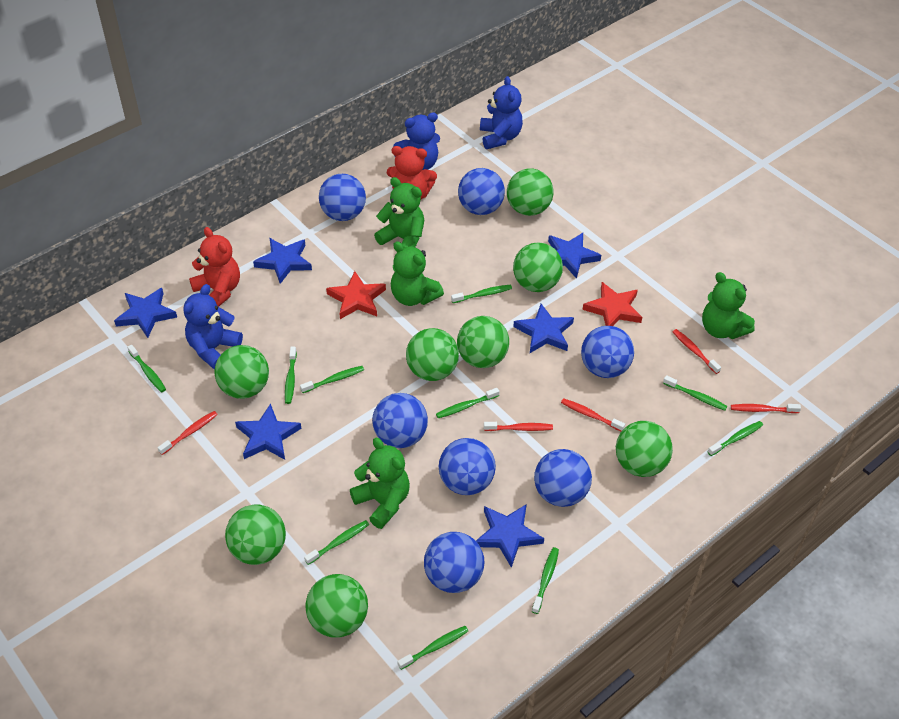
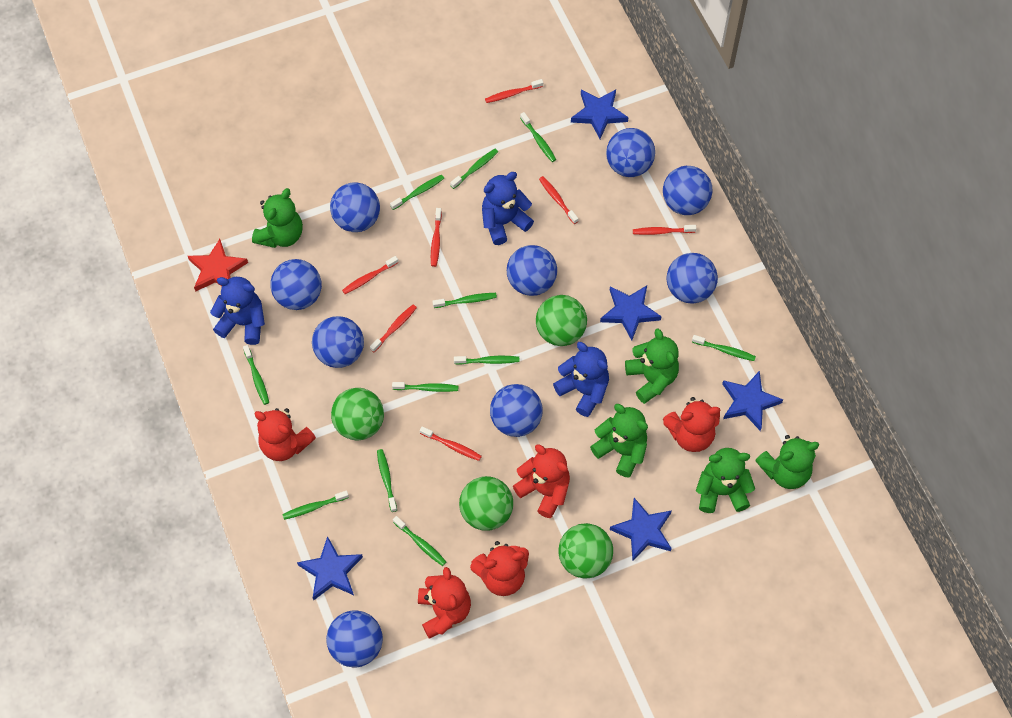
blue ball: [319,174,366,221] [372,393,428,448] [424,532,484,593] [439,438,496,495] [458,168,505,215] [534,449,592,507] [581,326,634,378] = 7 -> [270,259,322,310] [312,316,364,368] [326,610,383,667] [330,182,380,232] [490,384,543,437] [507,245,557,296] [606,128,655,177] [663,166,712,215] [667,253,718,304] = 9
blue star: [114,288,177,338] [235,403,302,460] [253,238,312,284] [476,504,544,568] [513,304,574,353] [548,233,601,279] = 6 -> [297,536,363,600] [571,90,629,139] [600,285,662,340] [610,498,672,561] [722,371,783,431] = 5
green ball: [214,345,269,399] [225,505,286,565] [305,574,368,638] [406,328,459,381] [457,316,509,368] [507,168,553,216] [513,242,563,292] [616,421,673,477] = 8 -> [331,388,384,440] [459,476,513,531] [536,295,587,346] [559,523,613,579] = 4
green teddy bear: [350,438,410,529] [374,177,424,247] [391,241,444,306] [702,272,755,339] = 4 -> [252,188,303,248] [590,404,648,478] [625,328,679,404] [696,448,755,513] [755,435,819,489] = 5
green toothbrush: [127,345,166,392] [285,347,297,404] [300,366,364,393] [304,520,369,565] [397,626,468,670] [436,388,499,418] [451,285,512,303] [532,547,559,614] [663,375,727,411] [708,421,763,456] = 10 -> [243,345,269,405] [282,491,349,520] [377,449,397,512] [390,175,444,210] [392,382,458,392] [393,516,446,566] [432,293,497,308] [450,149,498,189] [454,356,519,365] [520,112,556,162] [692,335,756,361] = 11
red star: [326,271,386,319] [582,282,642,326] = 2 -> [188,239,248,292] = 1
red teddy bear: [189,227,240,307] [387,146,437,199] = 2 -> [254,408,316,461] [418,567,471,639] [470,541,529,596] [513,444,570,518] [663,397,720,452] = 5
red toothbrush: [157,411,218,455] [484,422,553,431] [561,398,625,431] [672,329,721,374] [731,404,801,413] = 5 -> [342,256,398,294] [370,305,417,352] [420,426,482,461] [431,208,442,267] [485,79,543,103] [539,176,578,224] [633,225,696,235] = 7

